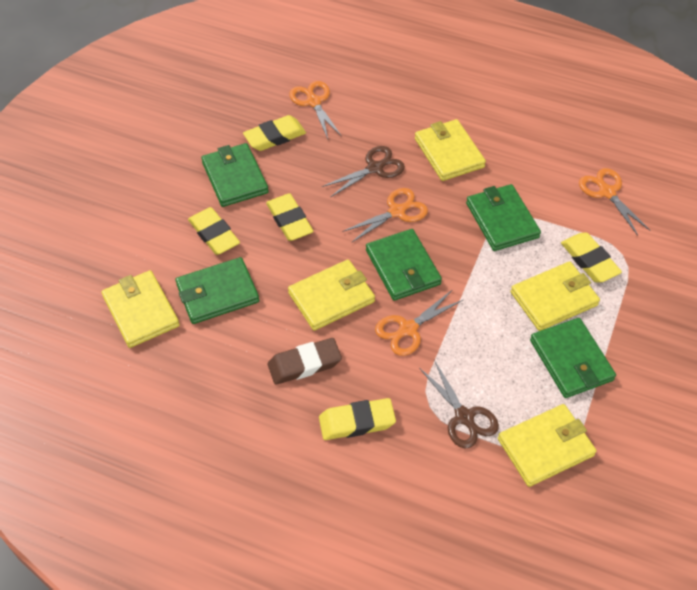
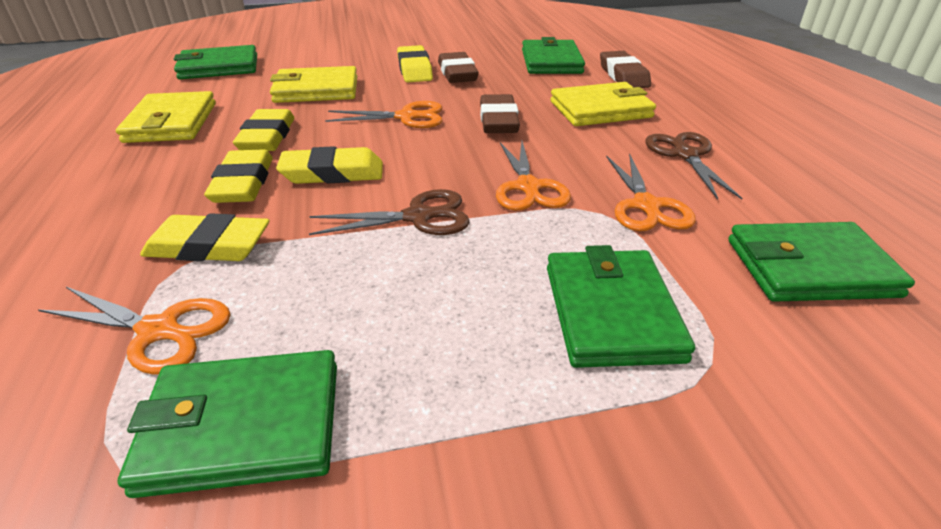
brown eraser: [268,338,342,385] = 1 -> [438,52,479,83] [480,94,520,133] [600,51,651,88] = 3
yellow wallet: [101,270,180,348] [288,259,375,331] [415,119,486,181] [498,404,596,487] [511,261,600,331] = 5 -> [116,91,216,143] [270,66,357,103] [550,82,656,126] = 3

